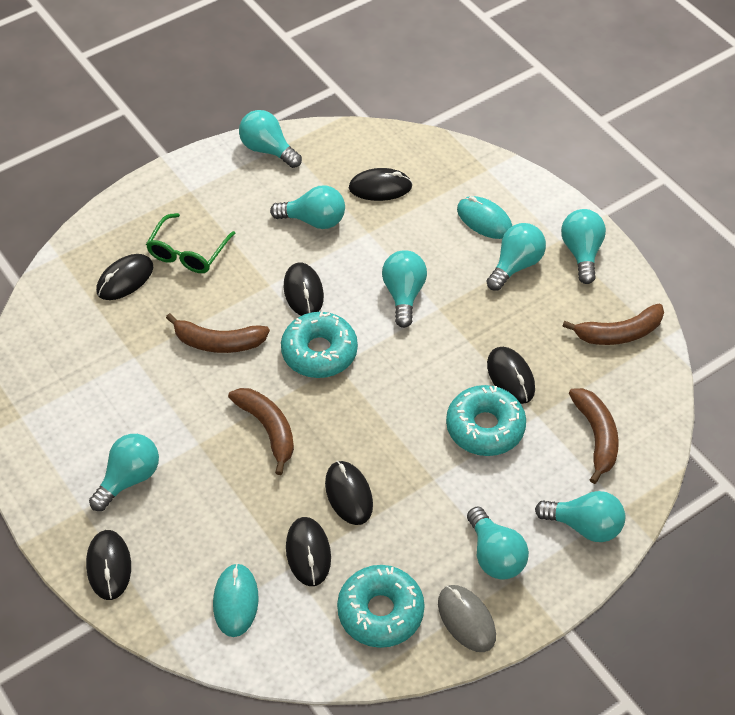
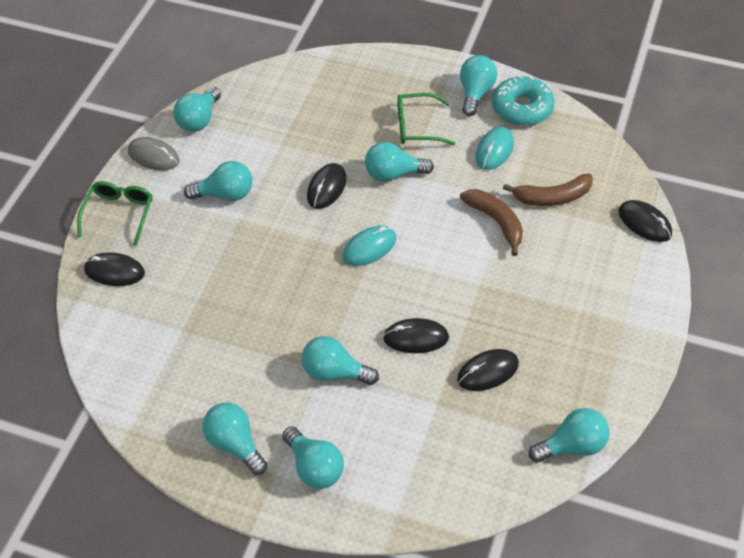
black mouse: [86,530,131,600] [96,254,153,300] [283,262,324,316] [286,517,331,586] [325,461,373,525] [349,168,412,201] [487,347,535,404] = 7 -> [84,252,145,286] [307,163,346,209] [383,318,449,353] [457,349,519,391] [618,200,672,242] = 5
brown banana: [166,313,270,353] [228,388,294,475] [562,304,664,345] [569,388,619,484] = 4 -> [460,189,523,256] [503,174,593,206] = 2
green glasses: [146,213,236,273] = 1 -> [77,181,153,246] [397,93,455,145] = 2
turquoise donut: [281,311,358,378] [337,565,425,648] [446,385,526,456] = 3 -> [492,76,555,126] = 1

